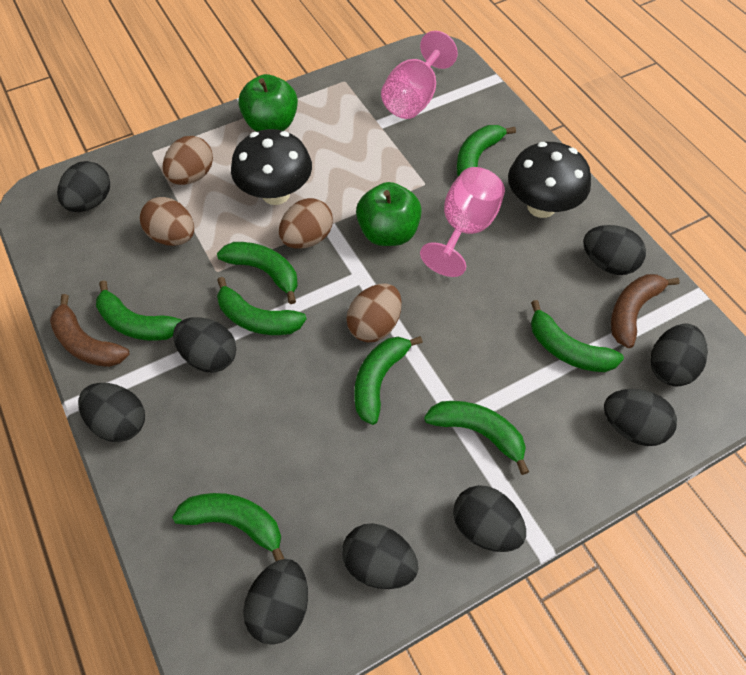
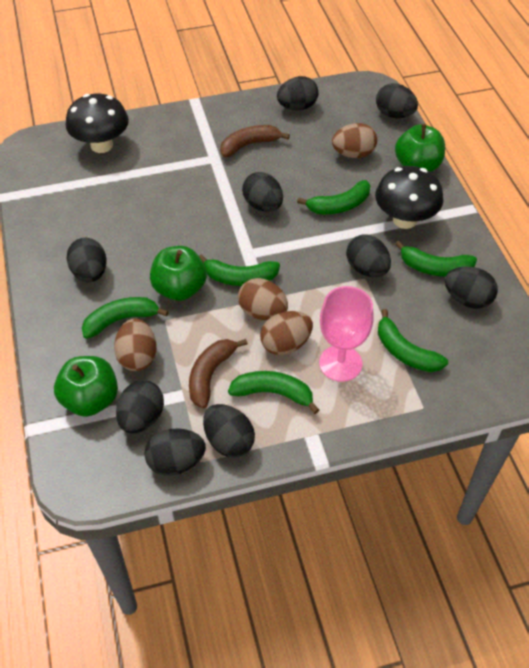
green apple: [238,74,298,132] [356,182,422,246] = 2 -> [54,356,118,417] [150,246,207,301] [395,124,445,172] = 3
green banana: [96,280,182,341] [172,493,285,561] [217,242,298,304] [217,277,307,335] [354,336,423,425] [424,401,529,475] [457,125,516,176] [531,300,624,372] = 8 -> [82,297,169,339] [199,254,280,286] [228,371,319,414] [297,180,371,214] [378,309,448,372] [395,241,477,277] = 6
pink goblet: [381,31,458,119] [420,167,505,277] = 2 -> [319,286,374,382] = 1

